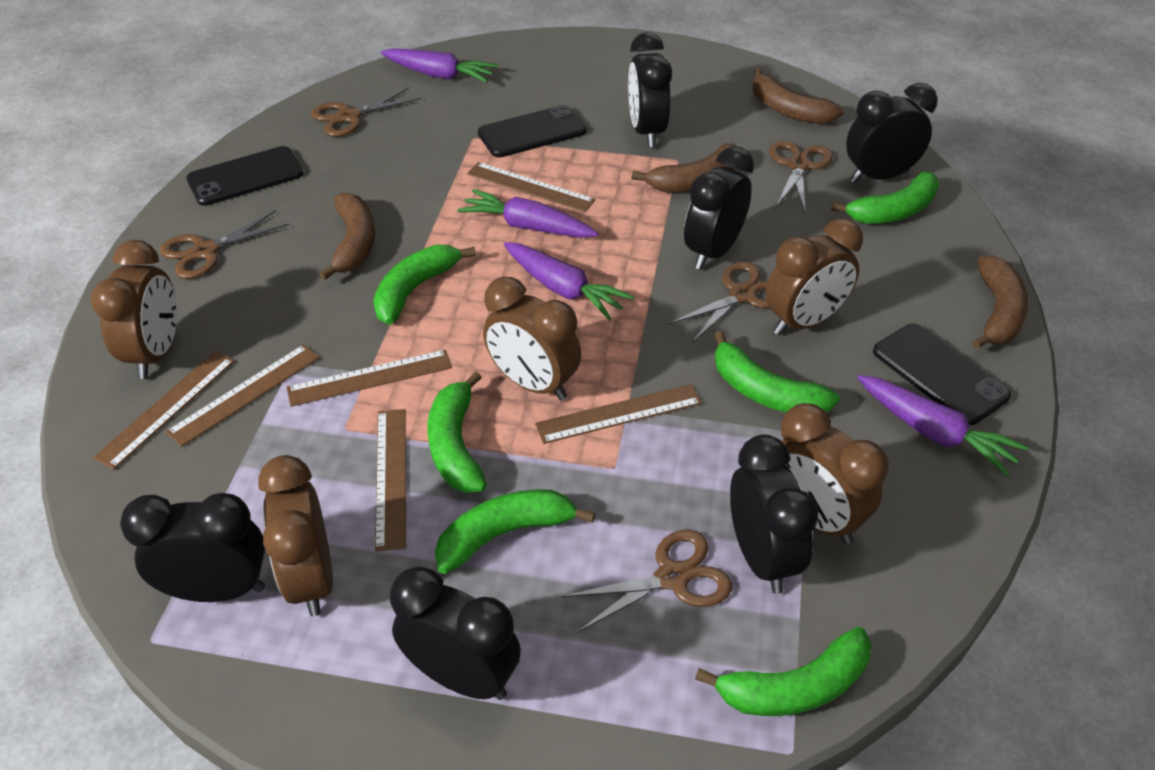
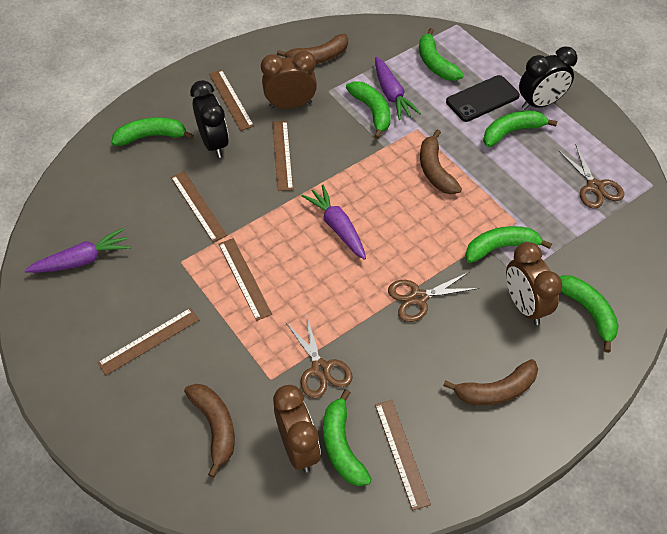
black clock: [120,493,265,602] [390,566,521,700] [628,32,672,147] [684,146,754,270] [730,435,818,594] [846,83,938,183] = 6 -> [190,80,229,158] [519,46,577,110] = 2
black phone: [186,146,304,206] [478,105,587,158] [873,323,1011,425] = 3 -> [446,75,520,122] = 1
brown clock: [91,240,177,379] [258,455,333,616] [483,277,581,401] [766,218,863,335] [781,403,889,544] = 5 -> [261,51,317,109] [273,385,321,473] [506,242,562,325] = 3
brown scissors: [160,210,289,279] [311,87,421,137] [561,529,732,633] [668,262,770,343] [769,140,833,213] = 5 -> [286,314,353,398] [388,272,479,322] [558,145,624,209] = 3
green banana: [373,245,476,325] [427,371,487,493] [435,490,595,574] [695,627,872,716] [714,331,840,413] [831,172,939,224] = 6 -> [111,117,194,146] [323,389,372,486] [346,81,390,139] [419,28,464,81] [465,226,552,263] [483,111,558,147] [560,275,619,353] = 7
purple carrot: [381,48,498,82] [457,189,598,238] [504,242,634,320] [857,375,1028,477] = 4 -> [25,228,130,273] [301,185,366,260] [375,57,421,120] = 3

